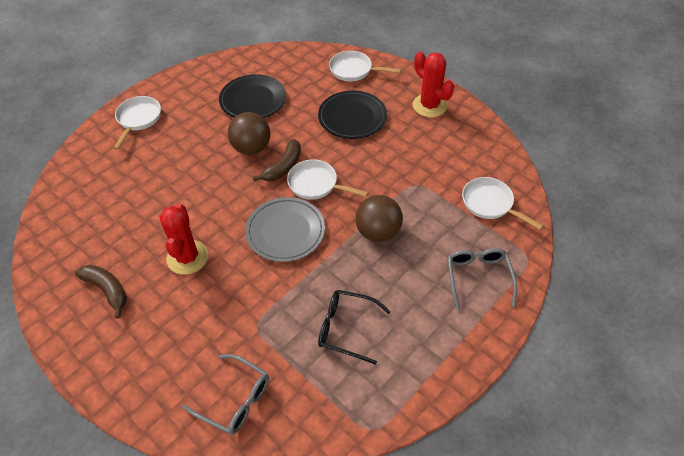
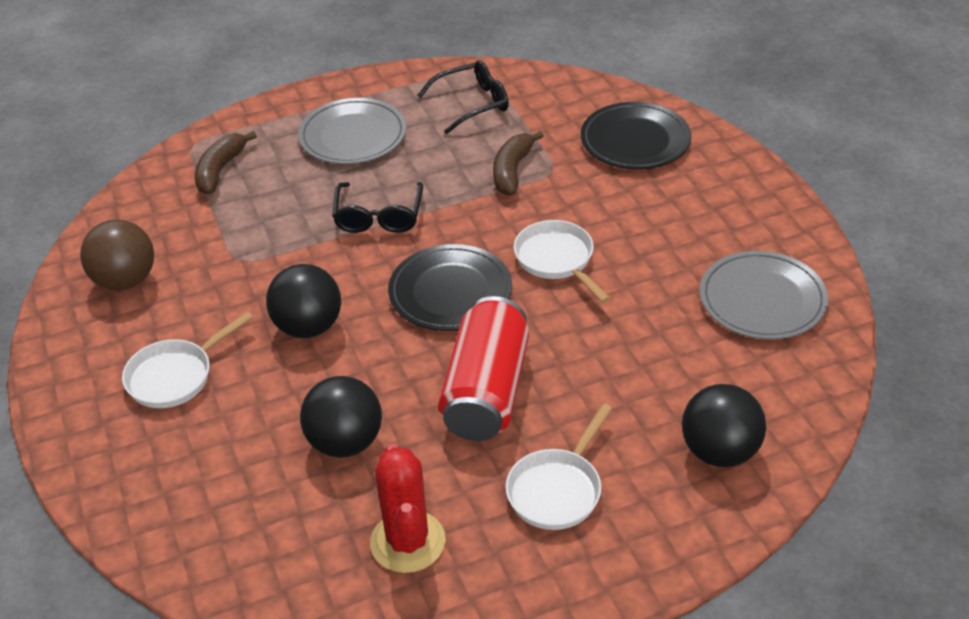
black ball: none = 0 -> [266,264,341,338] [300,376,382,458] [682,384,766,467] = 3
black glasses: [318,290,391,365] = 1 -> [332,182,423,233] [417,60,509,134] = 2
brown ball: [228,112,270,155] [355,195,403,242] = 2 -> [80,219,154,291] = 1
grey glasses: [182,354,269,435] [447,248,517,310] = 2 -> none = 0
grey plate: [245,197,325,262] = 1 -> [298,98,406,164] [699,251,828,340] = 2
red cactus: [160,204,208,275] [413,52,454,117] = 2 -> [370,444,446,573] = 1
red can: none = 0 -> [438,296,529,441] = 1
white pan: [114,96,161,150] [287,159,369,200] [329,51,401,81] [462,177,544,230] = 4 -> [122,311,253,408] [505,404,612,530] [514,220,611,303] = 3

